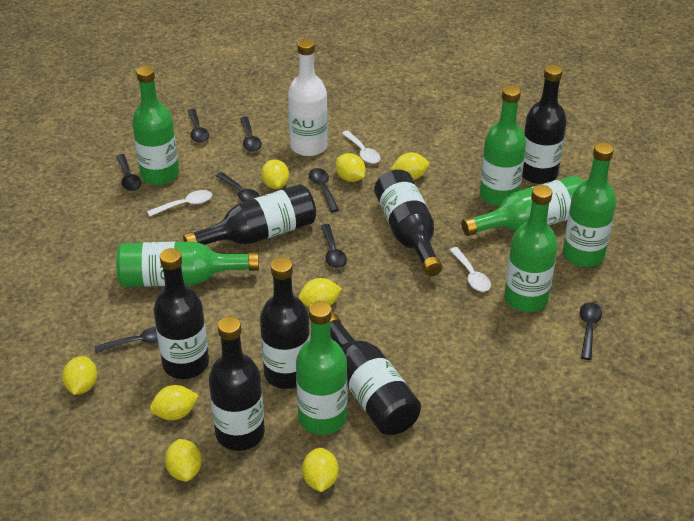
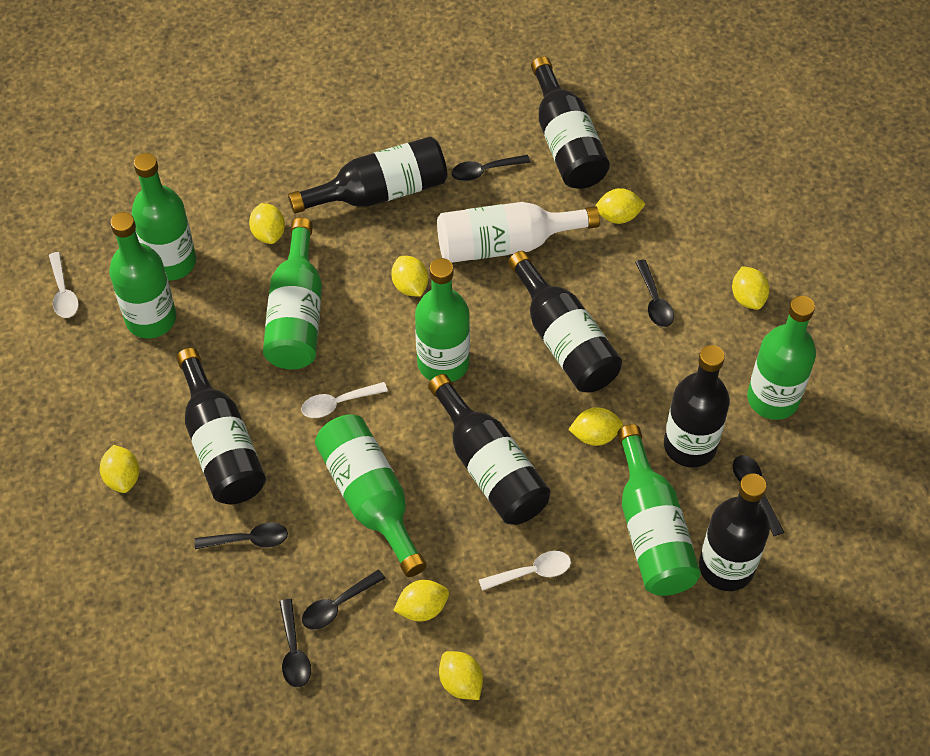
black spoon: [95,326,158,353] [116,154,142,191] [188,109,209,143] [216,172,260,202] [240,117,262,152] [309,168,339,212] [321,224,347,268] [580,302,602,360] = 8 -> [194,522,288,549] [279,599,311,687] [302,569,386,630] [452,155,530,181] [635,260,674,327] [733,455,785,536] = 6

